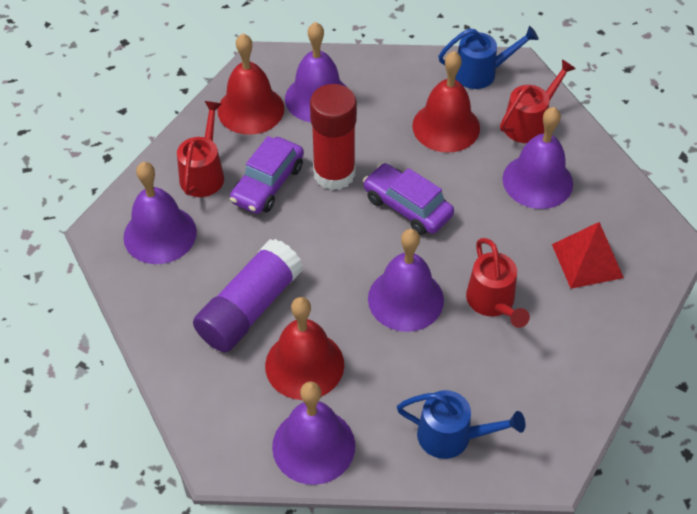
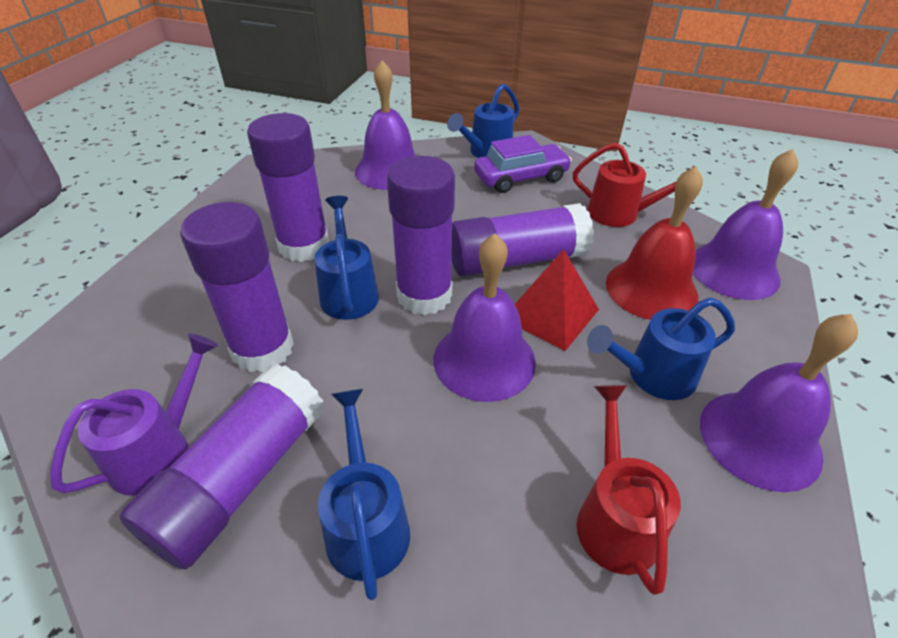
blue watering can: [397,390,526,459] [438,26,539,89] = 2 -> [314,196,379,320] [318,389,410,600] [447,83,519,158] [587,297,735,400] = 4
purple bell: [123,162,197,264] [272,381,355,485] [285,22,347,122] [368,229,444,332] [503,107,573,209] = 5 -> [355,60,416,190] [433,233,536,402] [693,149,798,300] [700,314,858,492] = 4
purple car: [230,136,304,214] [363,163,454,235] = 2 -> [474,135,572,193] = 1
purple glue stick: [193,239,303,352] = 1 -> [119,364,325,570] [180,202,294,373] [247,113,329,262] [387,156,455,315] [451,203,594,277] = 5
purple watering can: none = 0 -> [50,334,218,496] = 1
red bell: [217,34,284,135] [265,297,344,400] [412,51,480,152] = 3 -> [606,166,703,320] = 1
red glue stick: [310,84,357,190] = 1 -> none = 0
red watering can: [177,101,224,197] [466,238,530,328] [500,59,576,143] = 3 -> [573,142,695,227] [576,385,681,595] = 2

